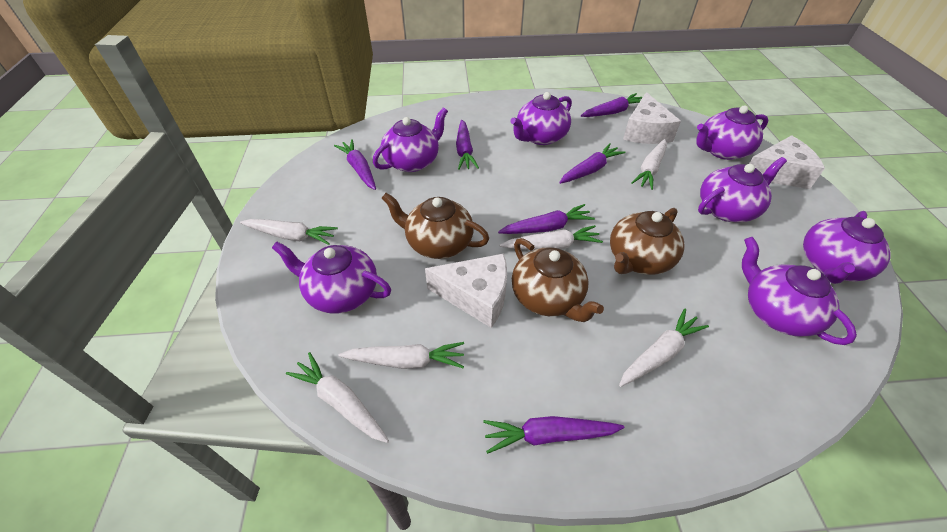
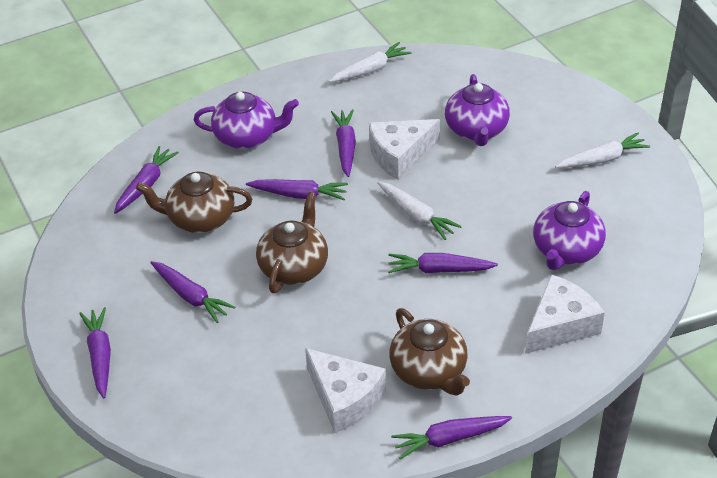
purple carrot: [334,139,376,190] [456,120,479,170] [483,416,624,454] [498,204,595,234] [559,143,625,184] [581,93,642,117] = 6 -> [79,307,111,398] [114,146,179,214] [150,261,236,323] [246,179,348,200] [331,109,356,177] [388,253,498,273] [391,416,512,459] = 7
purple teapot: [272,242,391,314] [373,108,448,172] [510,92,572,145] [696,105,768,160] [698,157,787,222] [742,237,857,345] [803,211,891,284] = 7 -> [194,92,299,149] [445,74,510,146] [533,191,606,270] = 3
white carrot: [240,219,338,245] [286,352,389,443] [338,342,464,369] [500,225,603,250] [619,309,709,387] [631,139,667,190] = 6 -> [329,42,411,82] [378,182,462,240] [555,133,650,168] = 3

